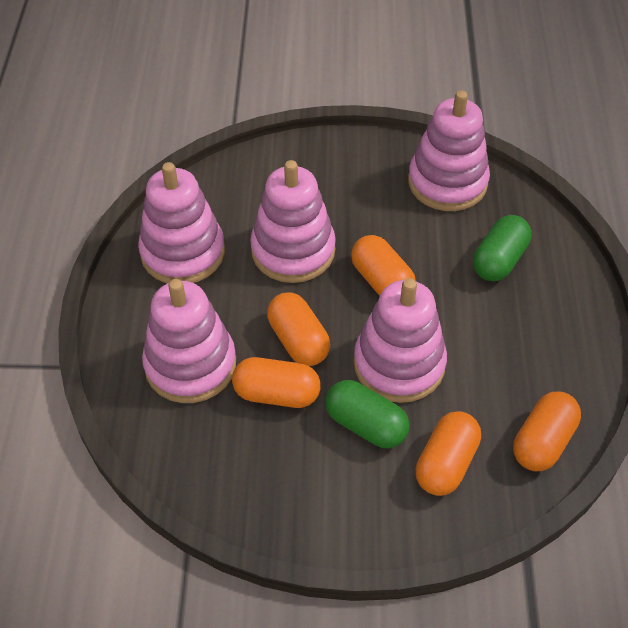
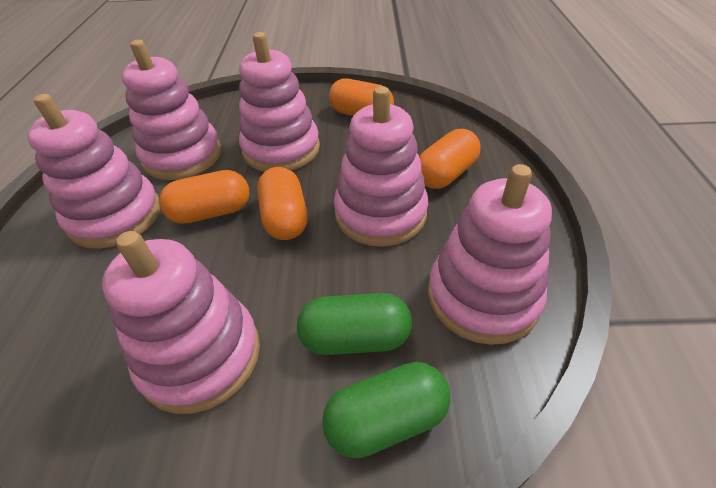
orange capsule: [232,357,321,408] [267,292,330,366] [351,235,416,296] [415,411,481,496] [513,392,581,471] = 5 -> [159,170,250,224] [257,167,307,240] [329,78,394,116] [419,129,481,189] = 4
pink stacking toy: [138,162,225,283] [142,279,236,403] [250,160,336,283] [354,278,447,403] [408,91,490,211] = 5 -> [27,94,160,249] [102,231,260,414] [122,40,221,180] [239,32,320,172] [334,86,428,247] [428,164,552,345] = 6

